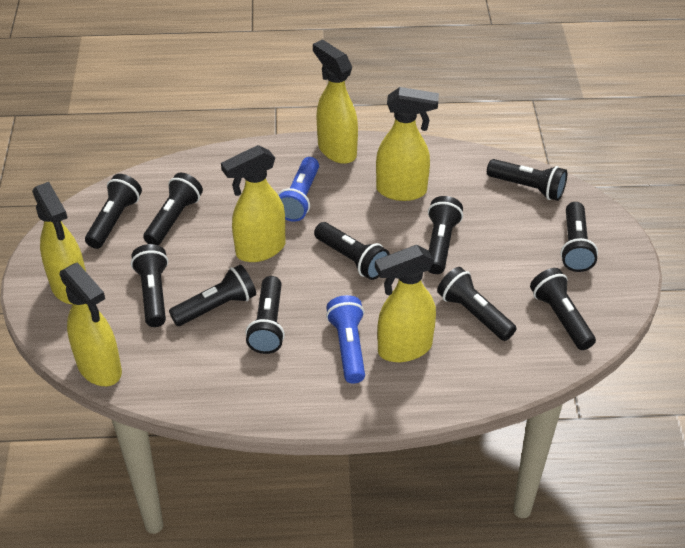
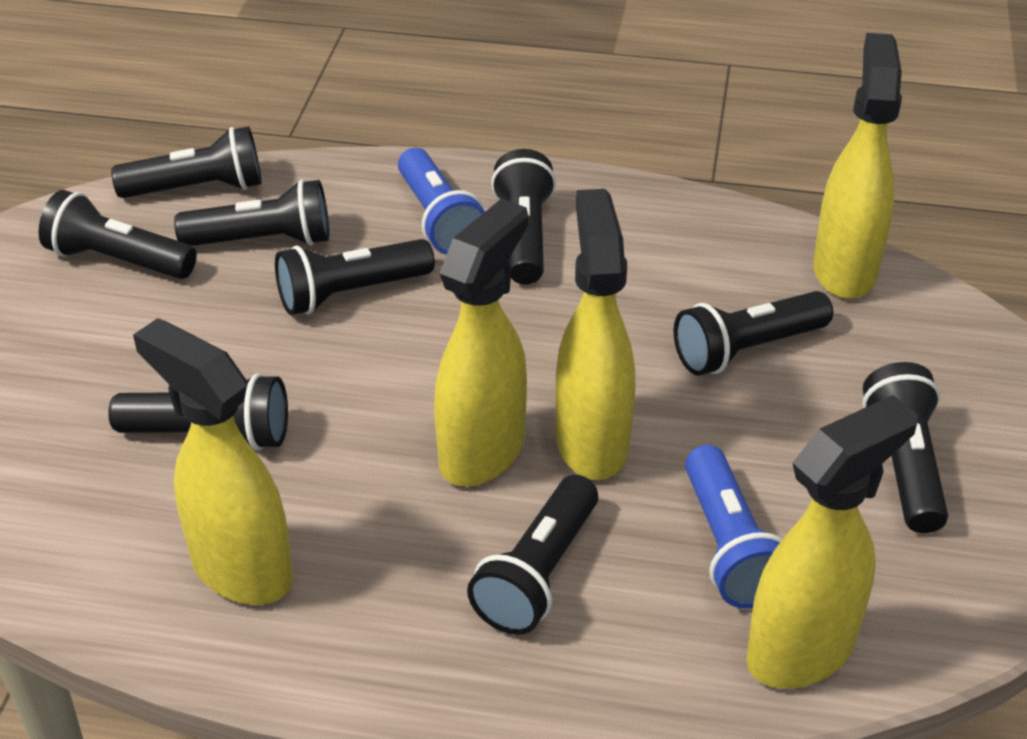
black flashlight: [85,174,142,249] [131,244,168,327] [143,173,203,245] [169,264,256,326] [245,276,285,354] [314,222,390,280] [428,196,463,274] [437,267,517,341] [487,159,567,201] [530,268,596,350] [560,202,598,272] = 11 -> [39,190,197,279] [108,374,288,450] [111,126,262,198] [174,179,329,246] [275,239,435,315] [467,475,598,635] [491,149,556,285] [674,291,833,376] [862,362,948,533] = 9
yellow spray bottle: [32,182,86,304] [59,262,122,386] [221,145,285,262] [313,39,358,164] [375,245,436,362] [376,87,439,201] = 6 -> [133,318,293,605] [434,198,528,486] [555,189,635,480] [746,395,918,689] [813,33,902,299] = 5

